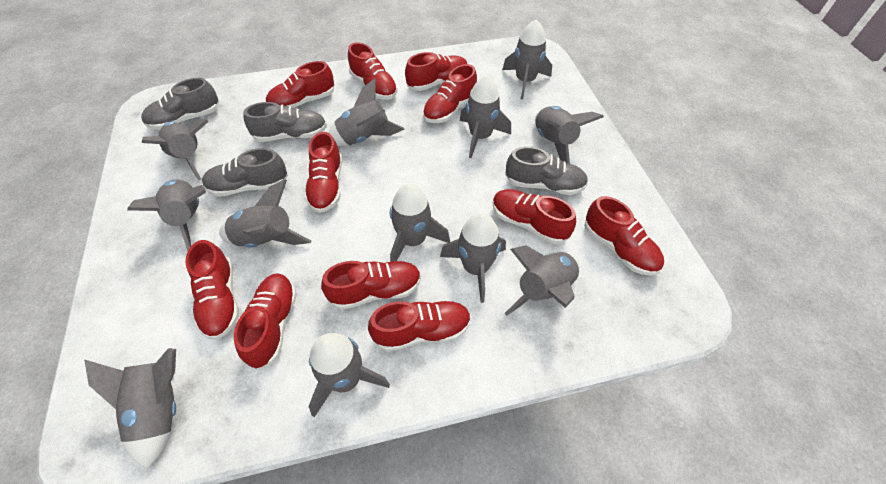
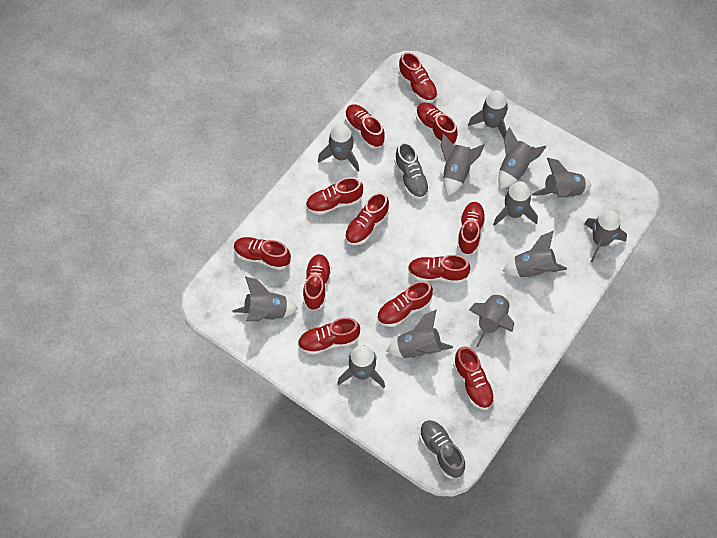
grey shoe: [141,78,219,130] [202,148,288,197] [244,102,327,142] [505,147,588,195] = 4 -> [394,142,430,199] [419,420,465,479] = 2
red shoe: [186,240,239,340] [234,273,297,370] [266,61,334,108] [304,132,342,213] [321,261,421,310] [348,42,398,100] [368,300,471,352] [405,52,467,91] [423,64,477,123] [492,189,576,244] [584,196,664,276] = 11 -> [234,237,291,270] [298,317,360,355] [303,254,331,311] [306,177,363,215] [345,104,385,148] [345,193,389,245] [377,281,433,327] [398,52,438,103] [408,255,470,283] [416,103,458,145] [453,346,495,410] [457,202,486,255] = 12

